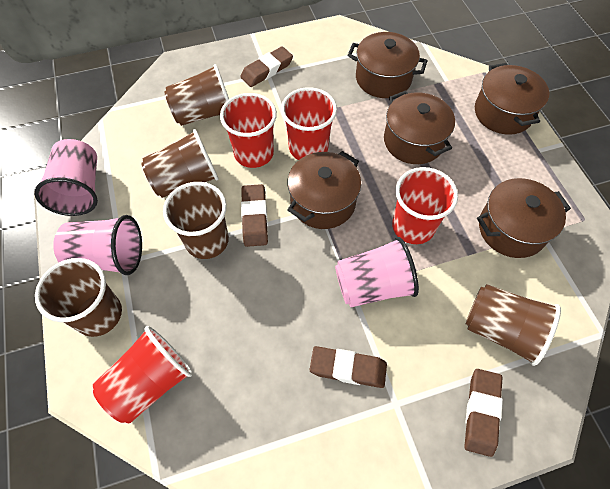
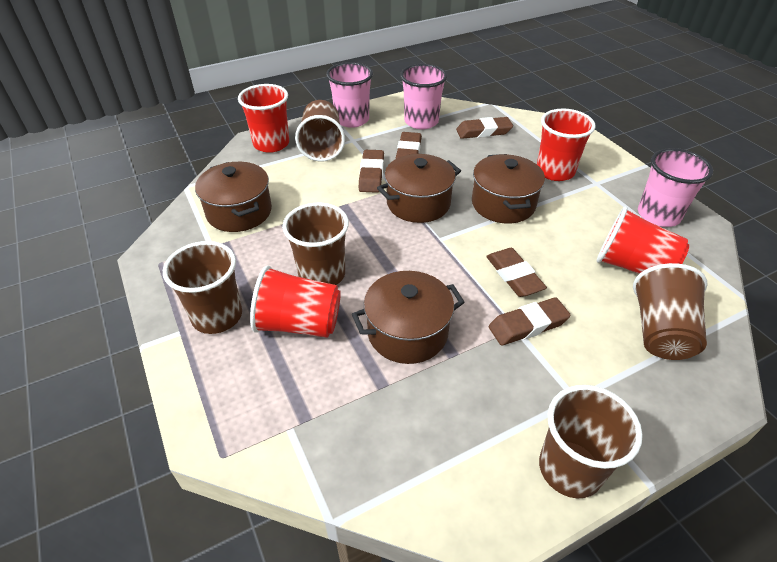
brown eraser: [240,46,293,87] [241,184,268,247] [310,346,387,388] [464,369,503,457] = 4 -> [359,150,384,193] [396,132,422,159] [456,117,513,139] [486,248,547,297] [489,297,571,345] = 5
brown pot: [287,151,361,229] [348,32,427,98] [384,91,455,164] [475,63,549,135] [477,178,571,258] = 5 -> [195,162,272,232] [352,271,465,364] [377,154,461,223] [472,154,545,224] = 4

